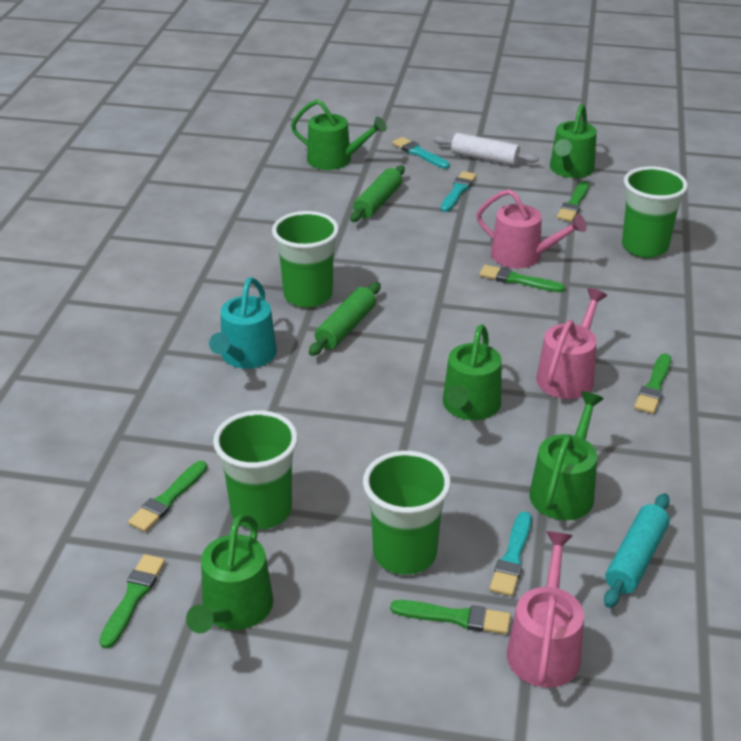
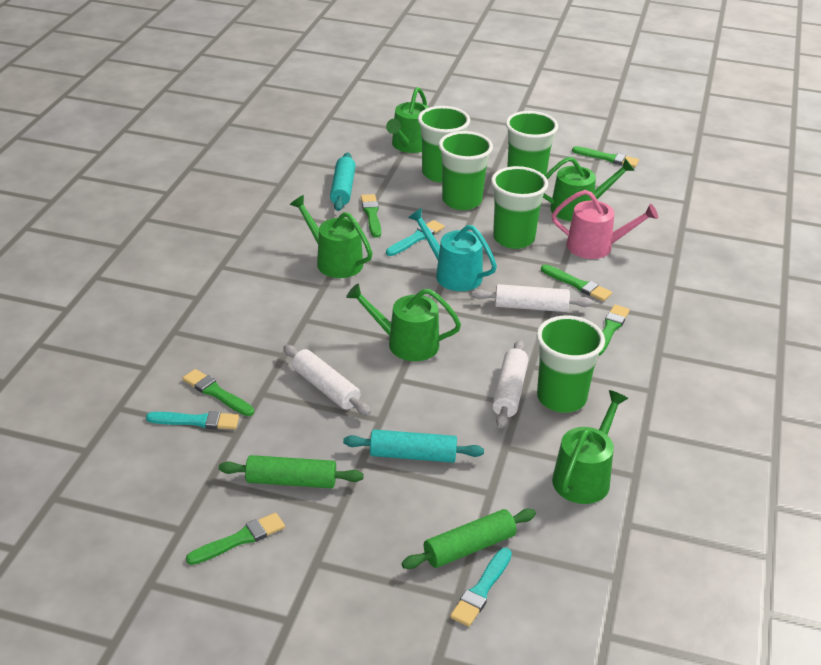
green cup: [213,410,298,530] [272,211,339,308] [363,451,451,575] [622,166,688,258] = 4 -> [418,106,470,183] [438,131,493,210] [491,166,548,249] [506,111,558,176] [536,315,605,413] = 5
pink watering can: [476,189,587,268] [507,531,584,688] [536,288,607,399] = 3 -> [552,190,658,259] = 1
turquoise rolling pin: [604,493,670,608] = 1 -> [330,152,356,211] [343,429,484,463] = 2
white rolling pin: [434,133,539,165] = 1 -> [283,345,371,415] [472,284,593,312] [492,340,528,428] = 3

